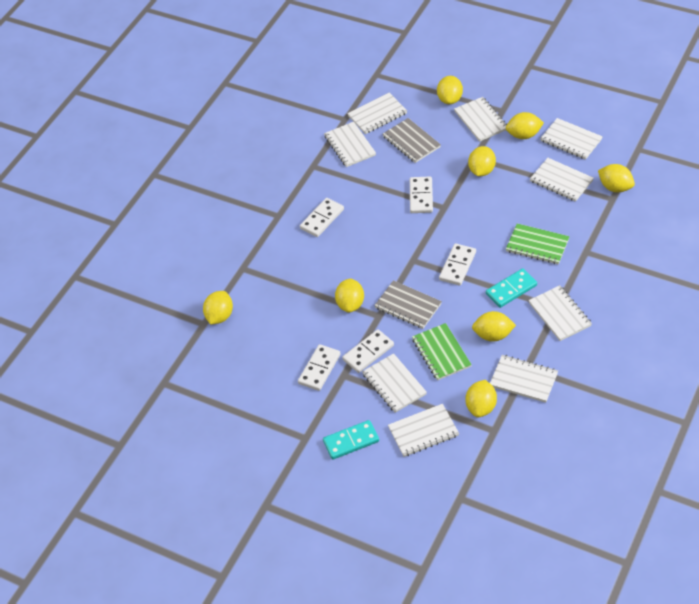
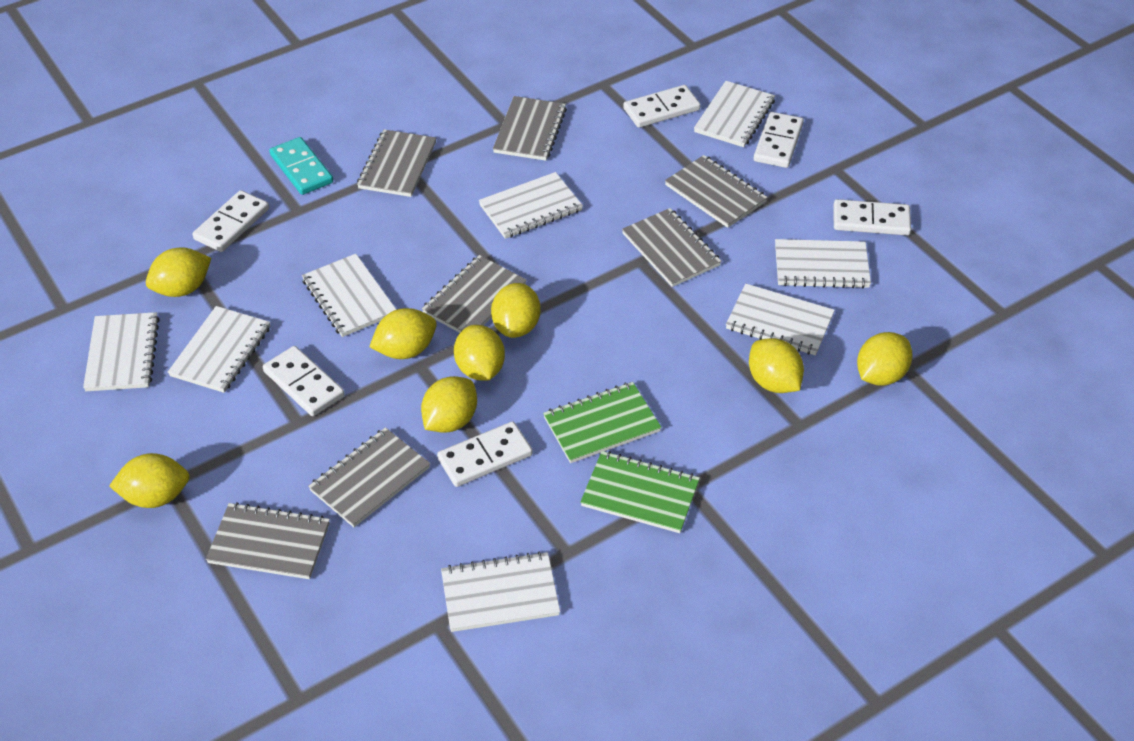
grey notebook: [374,280,442,329] [383,118,441,163] = 2 -> [206,502,330,579] [308,427,430,527] [357,129,436,197] [422,255,527,333] [493,96,567,161] [622,208,721,287] [665,155,767,228] = 7
turquoise domino: [323,420,379,460] [486,268,537,308] = 2 -> [269,137,333,195] = 1
white domino: [298,344,341,391] [300,198,344,237] [342,329,394,373] [410,177,433,213] [439,243,476,286] = 5 -> [192,190,269,252] [263,346,345,416] [437,421,533,487] [623,85,700,128] [754,112,804,168] [834,199,911,235] = 6
white notebook: [324,122,376,167] [347,93,407,134] [362,353,427,413] [388,404,459,457] [454,97,507,142] [490,355,558,403] [528,285,592,341] [530,158,593,202] [540,118,603,160] = 9 -> [83,312,160,391] [168,306,270,393] [302,254,397,337] [441,551,560,632] [479,172,583,239] [694,81,775,147] [726,284,835,356] [775,239,871,288] = 8

